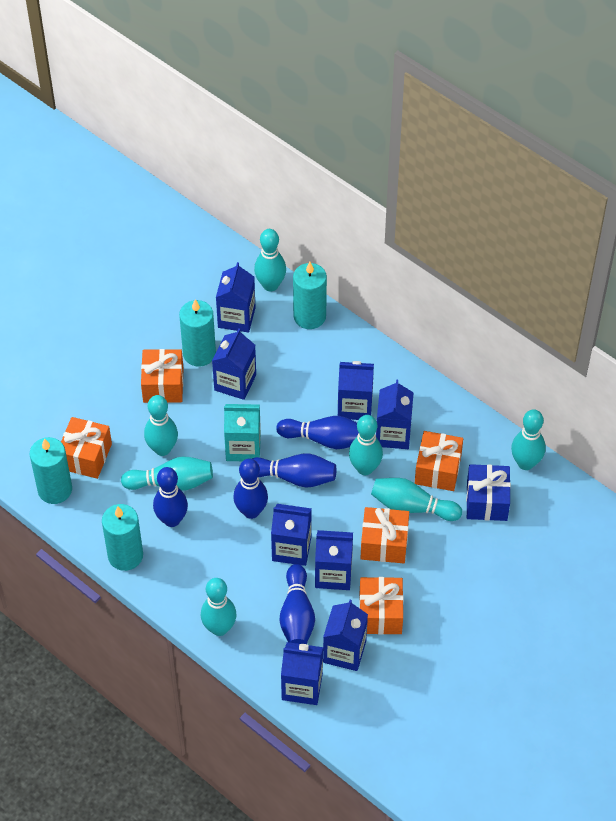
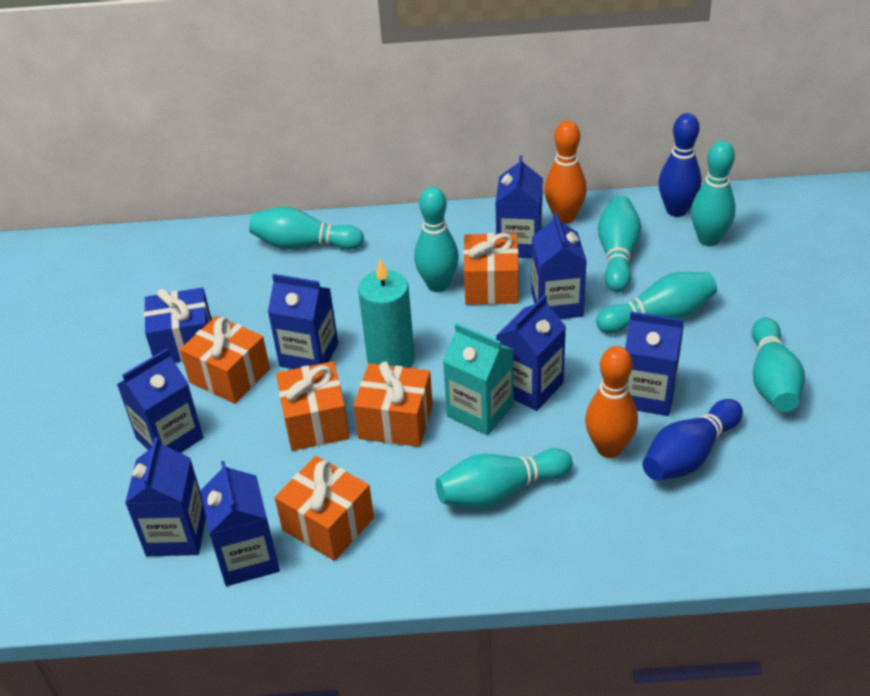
blue bowling pin: [153,467,188,527] [233,459,268,519] [252,453,336,488] [276,416,359,449] [280,564,315,644] = 5 -> [642,399,743,481] [658,113,701,217] = 2
orange bowling pin: none = 0 -> [544,121,587,224] [585,346,638,458] = 2
turquoise candle: [30,437,72,504] [102,504,143,571] [179,299,216,367] [293,262,327,329] = 4 -> [358,259,415,368] = 1

